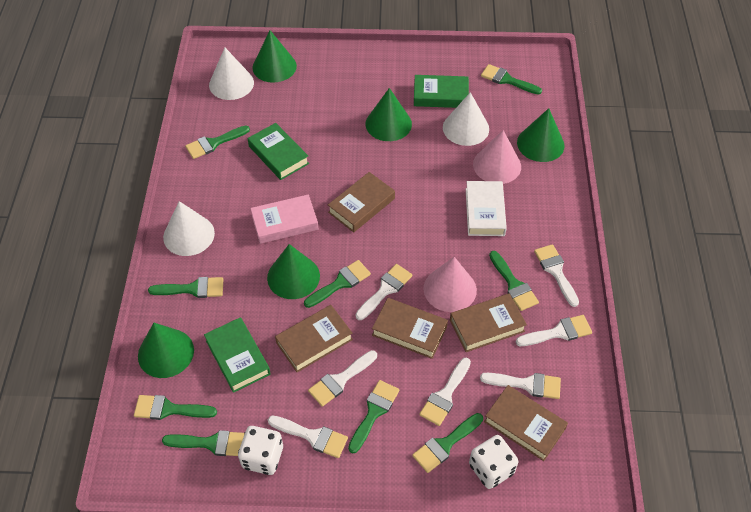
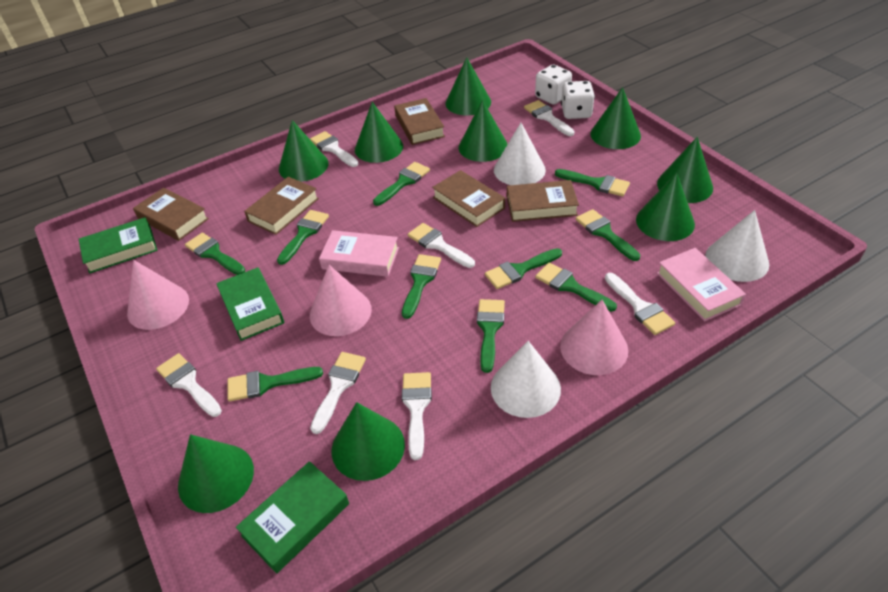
green brush: [134,395,217,420] [148,277,224,298] [162,430,244,456] [185,126,250,159] [304,260,371,308] [348,380,399,453] [412,413,483,473] [481,64,542,95] [489,251,539,311] = 9 -> [185,233,245,275] [228,367,323,402] [277,210,329,265] [373,162,430,206] [402,254,441,319] [477,299,505,373] [485,248,562,289] [535,262,617,312] [555,169,630,196] [576,209,640,261] = 10
green cone: [138,323,194,378] [252,30,297,83] [267,244,320,299] [366,88,412,141] [517,108,565,162] = 5 -> [178,434,254,513] [279,120,329,182] [332,402,405,481] [355,102,403,163] [445,57,491,116] [459,100,508,162] [591,87,641,149] [636,173,695,241] [657,137,713,203] = 9
pink book: [250,194,318,244] = 1 -> [319,230,399,277] [657,248,746,321] = 2
pink cone: [423,257,477,312] [473,130,521,184] = 2 -> [127,260,189,330] [310,265,372,336] [560,300,628,375] = 3
white book: [466,181,507,236] = 1 -> none = 0

